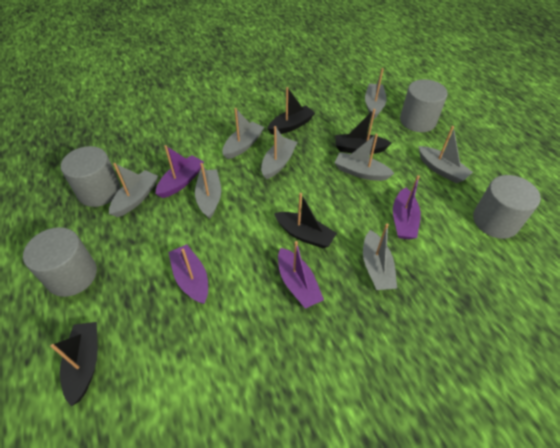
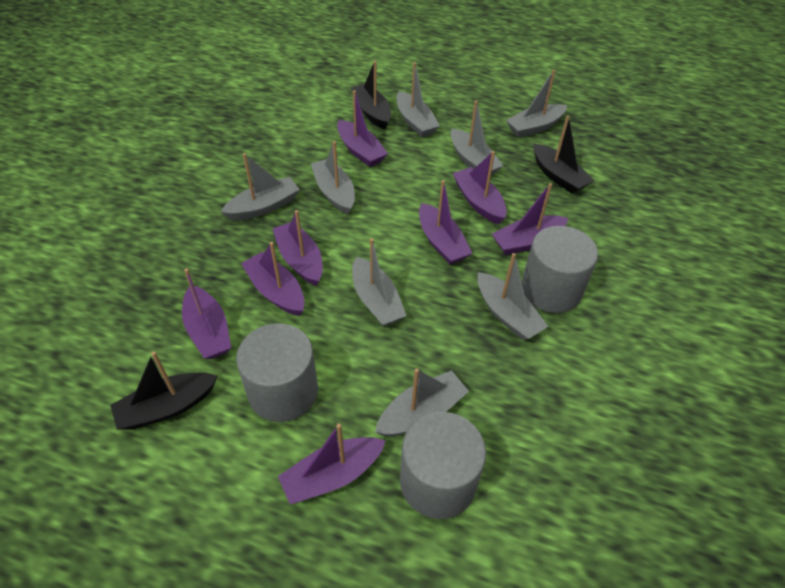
black boat: [50,322,98,406] [267,87,315,135] [274,193,337,248] [335,109,392,154] = 4 -> [110,351,218,430] [351,61,391,129] [533,116,594,194] = 3
grey cylinder: [23,227,97,297] [61,146,120,207] [400,79,448,132] [473,175,541,239] = 4 -> [236,323,318,422] [400,412,486,519] [522,226,598,313] = 3
purple boat: [156,145,204,198] [168,244,208,304] [278,241,324,309] [393,175,421,240] = 4 -> [182,269,231,359] [241,242,305,316] [273,210,323,286] [278,423,386,504] [337,90,388,167] [419,180,472,264] [453,151,507,224] [492,183,568,255] = 8

